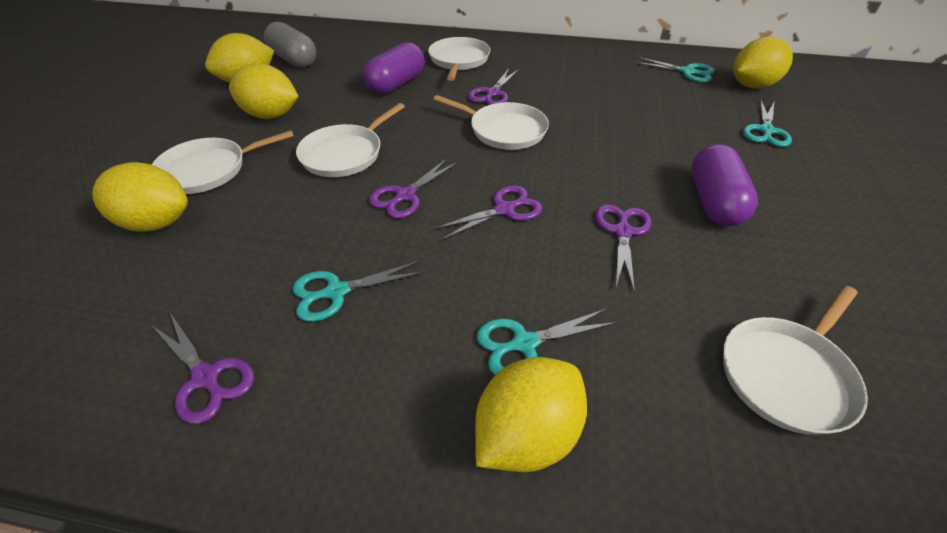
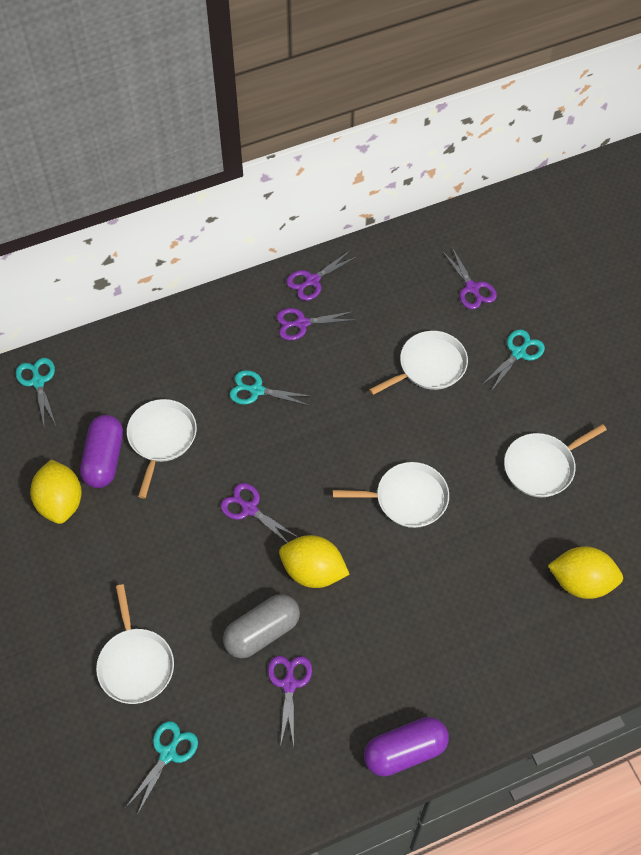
yellow lemon: [92,162,188,232] [205,33,274,83] [229,63,299,119] [475,357,587,472] [733,36,793,88] = 5 -> [30,460,82,524] [279,535,349,588] [548,546,623,599] = 3

